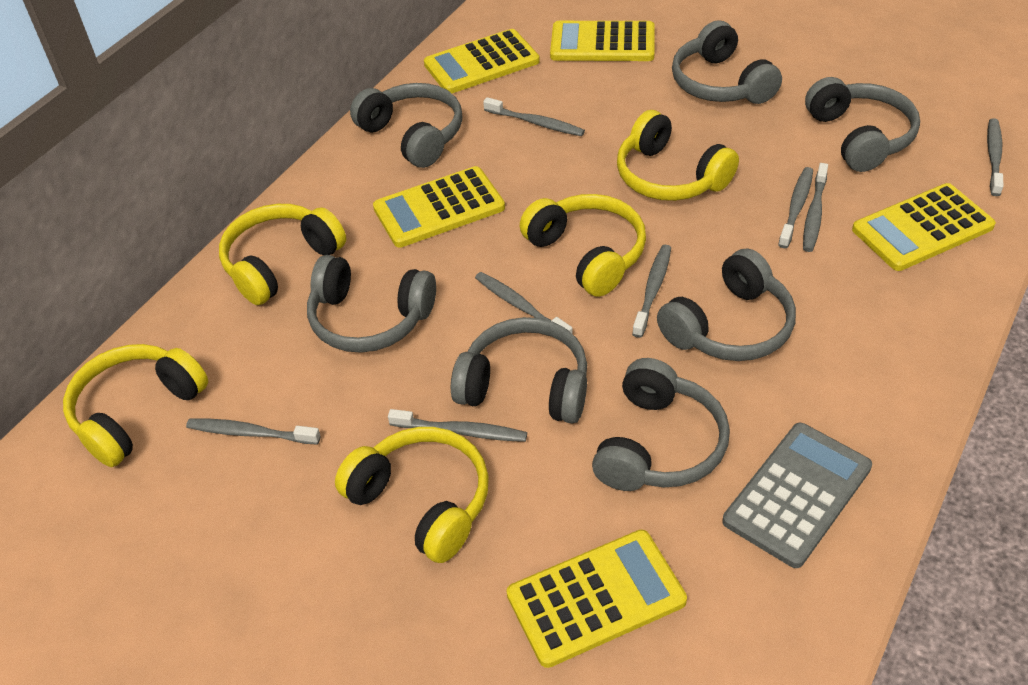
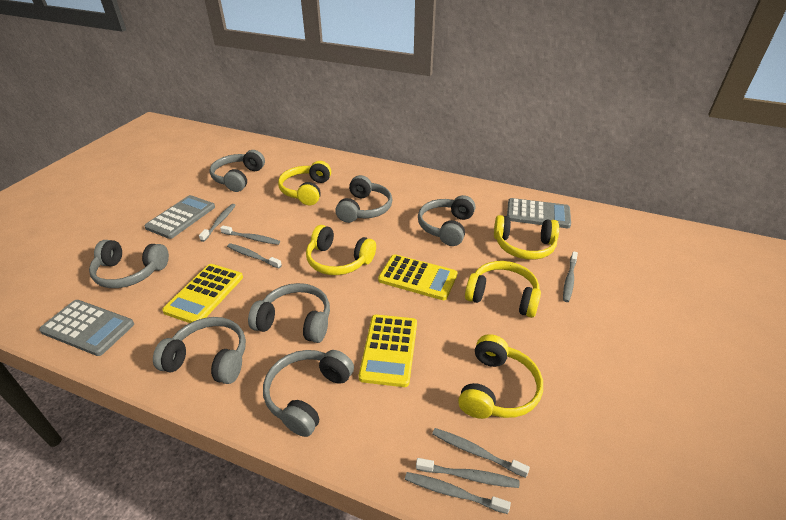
grey calculator: [722,423,872,568] = 1 -> [39,300,134,356] [144,195,215,239] [507,198,571,228] = 3
grey toothbrush: [186,419,321,445] [388,409,527,442] [475,272,573,334] [483,97,585,136] [632,245,671,338] [778,167,813,248] [803,163,828,252] [987,118,1004,196] = 8 -> [199,204,236,242] [220,225,280,245] [227,243,282,268] [405,472,511,514] [416,458,519,488] [432,428,530,478] [563,251,578,302] = 7
yellow calculator: [373,166,505,248] [424,29,540,93] [507,530,687,668] [550,21,655,61] [852,183,996,271] = 5 -> [162,264,243,323] [359,315,417,387] [378,254,457,300] = 3

